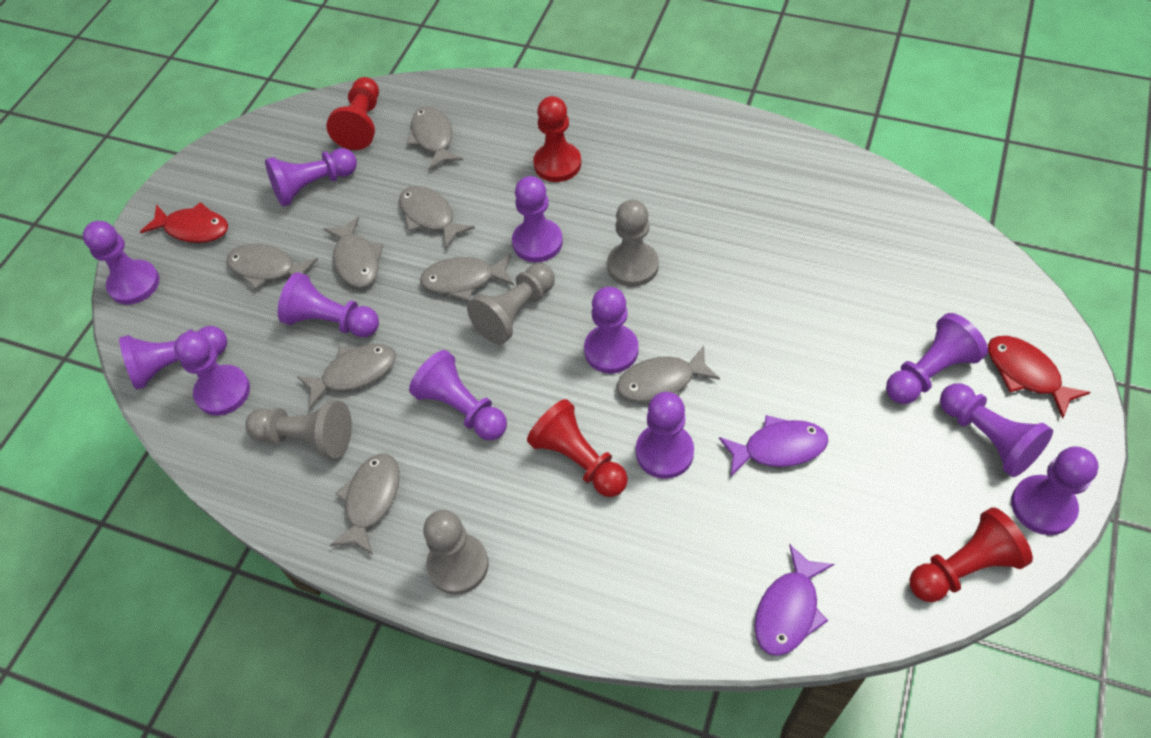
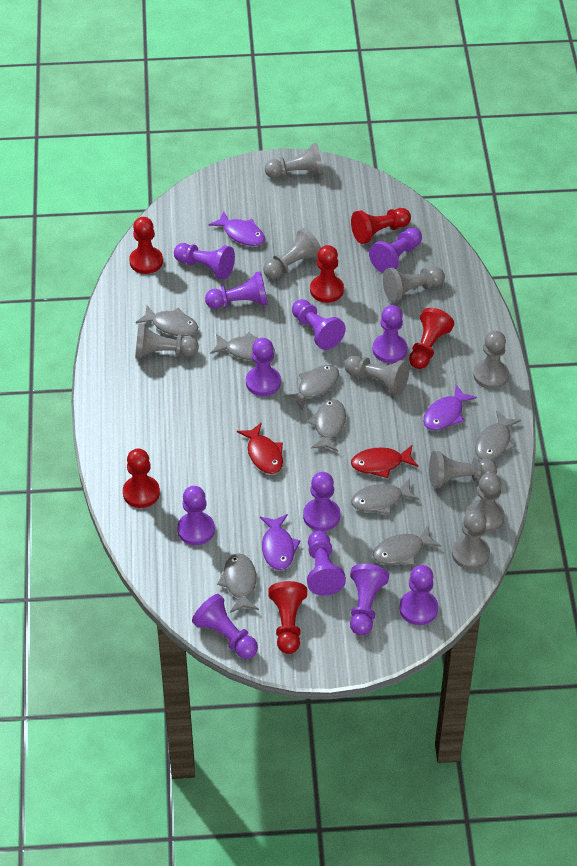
grey pawn: [245,400,352,459] [423,510,489,595] [467,263,555,344] [607,200,659,287] = 4 -> [135,323,199,359] [263,228,321,279] [265,143,324,178] [344,355,409,396] [383,267,445,302] [429,451,497,488] [452,510,490,570] [468,473,505,533] [473,331,509,389] = 9
purple fish: [719,415,828,476] [755,544,834,656] = 2 -> [208,211,265,246] [260,514,300,570] [423,385,477,430] = 3
red pawn: [326,77,379,150] [527,399,628,497] [533,96,581,182] [909,507,1033,602] = 4 -> [123,449,160,508] [129,217,163,274] [268,581,307,654] [310,245,344,303] [351,208,411,244] [409,308,454,369] = 6

